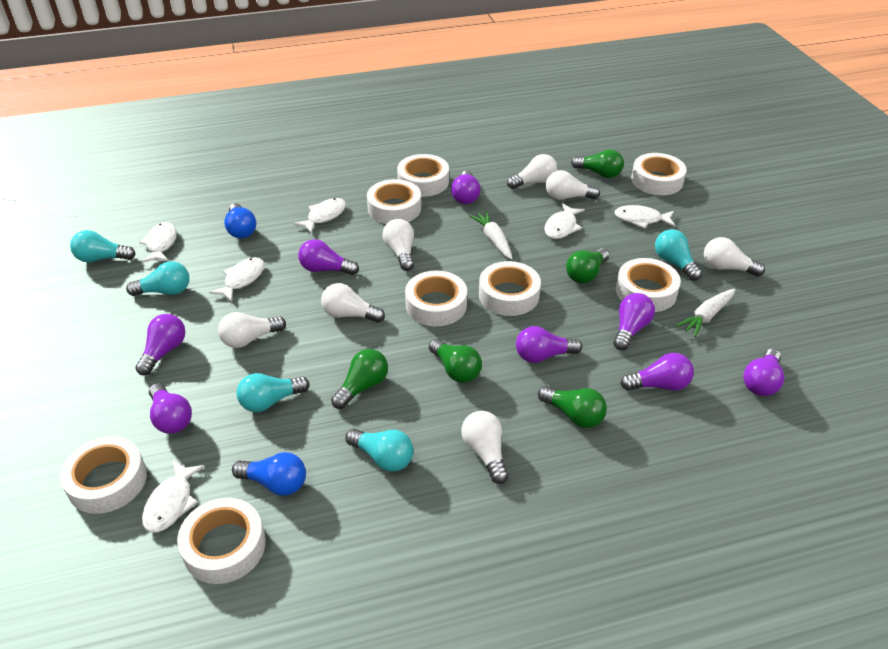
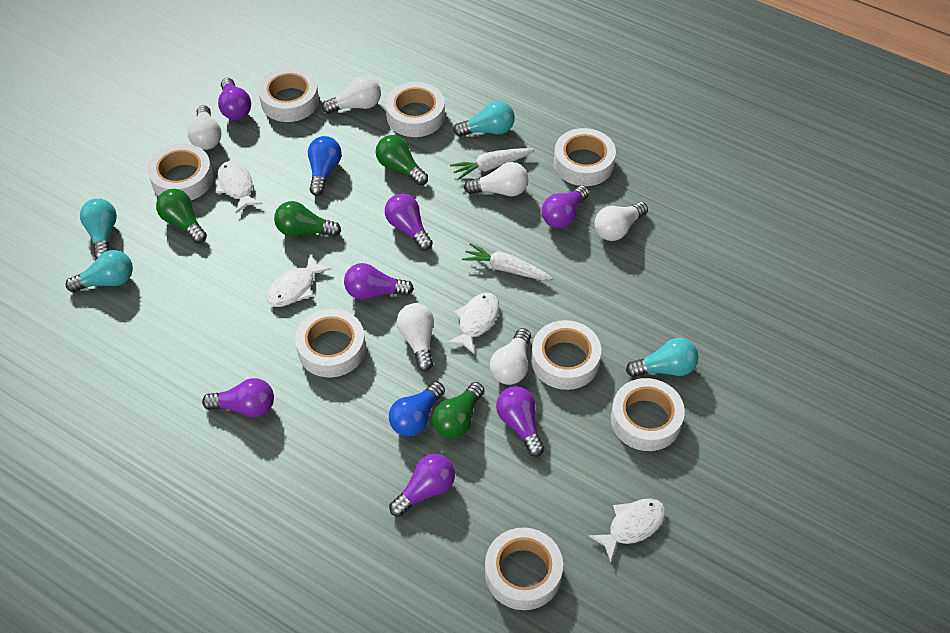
green light bulb: [331,349,388,409] [429,339,482,383] [538,386,607,428] [566,248,609,283] [571,149,624,178] = 5 -> [156,189,207,243] [274,201,341,237] [376,135,428,185] [432,382,484,439] = 4
purple light bulb: [135,314,185,375] [149,383,192,434] [298,239,359,275] [451,171,481,204] [516,326,582,363] [613,293,655,350] [620,353,694,391] [743,349,784,396] = 8 -> [202,378,274,417] [218,78,251,120] [344,263,414,300] [385,194,433,251] [389,454,455,517] [496,386,544,457] [542,185,589,228] = 7
turquoise light bulb: [70,230,135,263] [126,261,189,296] [236,373,310,412] [345,429,413,472] [655,229,702,281] = 5 -> [66,250,133,292] [80,198,117,259] [453,101,515,137] [626,338,699,377] = 4
white fish: [139,222,177,263] [142,460,205,533] [209,257,264,302] [293,198,346,234] [544,203,585,239] [614,205,675,229] = 6 -> [216,161,263,213] [267,254,331,307] [447,293,499,355] [589,498,665,562] = 4
white light bulb: [218,312,286,348] [321,283,385,323] [382,219,414,271] [462,411,508,484] [507,154,558,189] [546,170,600,200] [704,237,765,277] = 7 -> [187,105,221,150] [322,76,381,114] [396,303,434,371] [464,162,528,196] [490,328,531,385] [594,202,648,241] = 6

